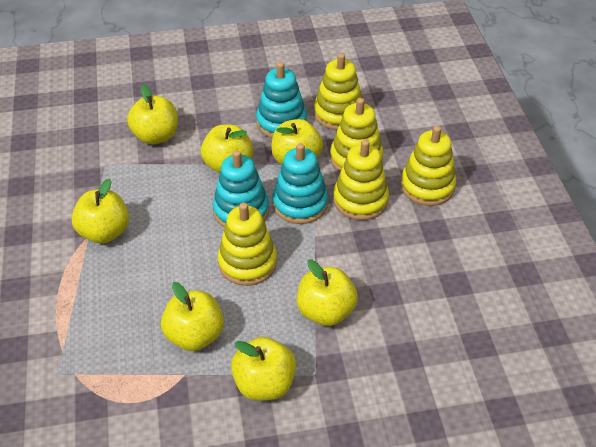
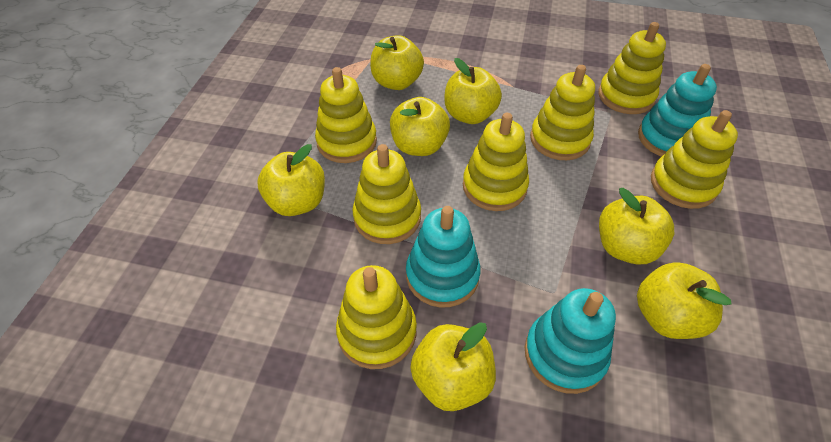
yellow stacking toy: [218,203,277,286] [314,53,362,130] [330,98,383,172] [333,139,389,220] [400,126,456,206] = 5 -> [315,67,377,163] [336,265,417,369] [352,144,421,244] [463,113,529,211] [530,65,595,160] [598,22,666,114] [651,110,738,209] = 7

